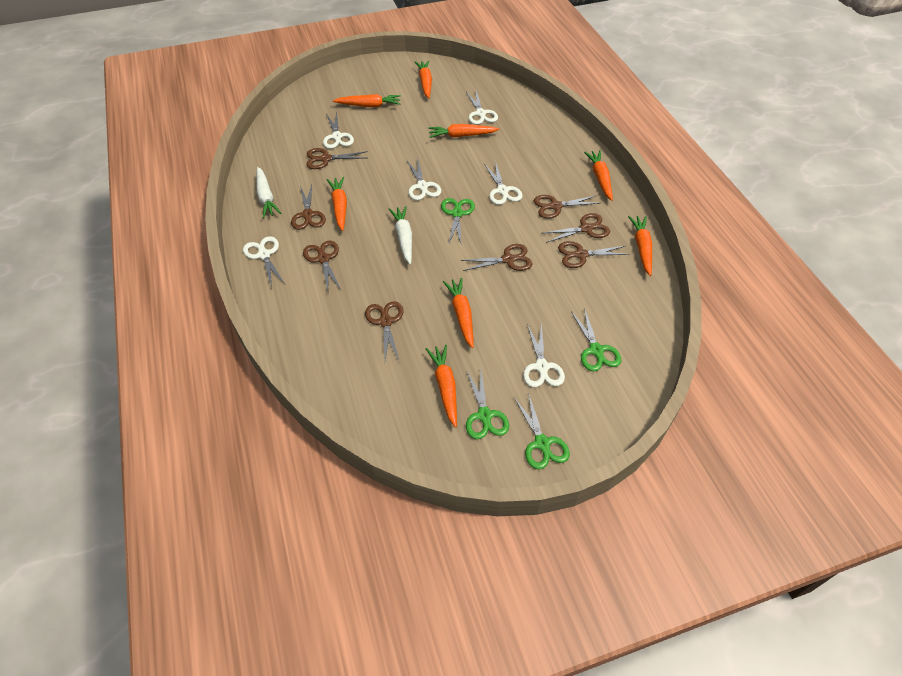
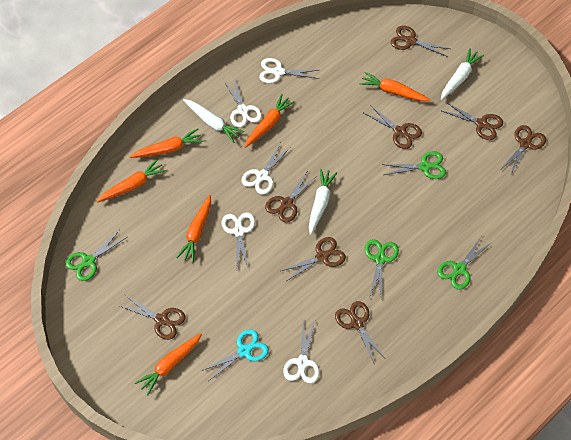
orange carrot: [327,177,347,231] [333,94,401,107] [415,60,432,98] [426,345,457,428] [428,124,499,138] [443,278,474,348] [584,150,613,201] [628,216,652,276] = 8 -> [96,159,167,203] [130,128,203,158] [135,333,202,395] [176,195,211,262] [245,94,295,148] [360,72,431,101] = 6
turquoise scissors: none = 0 -> [201,329,269,380] = 1
white carrot: [257,167,281,218] [389,206,412,265] = 2 -> [183,99,244,143] [309,169,337,235] [441,48,484,100] = 3
white scissors: [243,236,285,287] [323,111,354,149] [407,160,441,200] [466,91,498,125] [484,161,522,205] [523,323,565,387] = 6 -> [222,212,255,270] [224,78,262,127] [241,143,291,194] [259,58,319,83] [283,319,319,383] = 5

